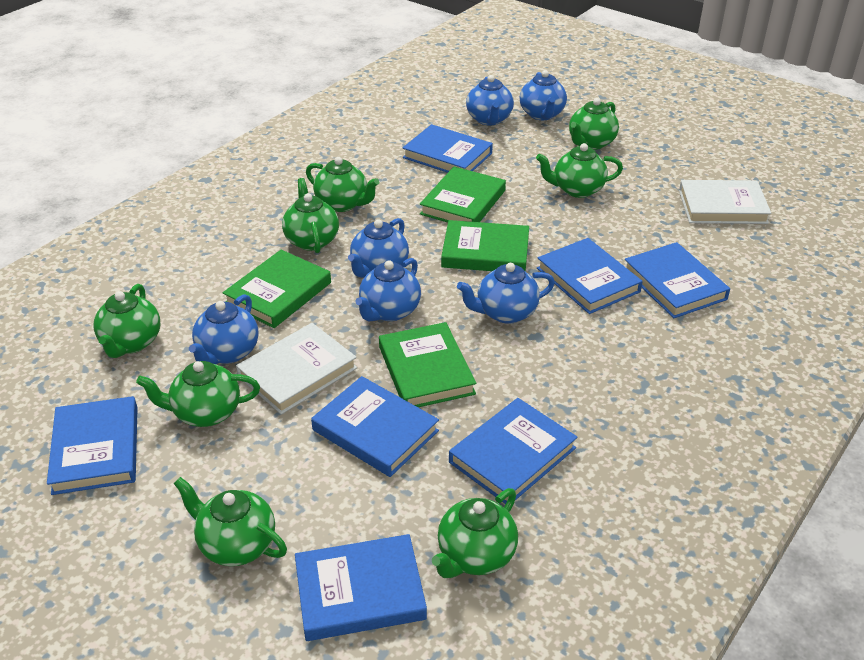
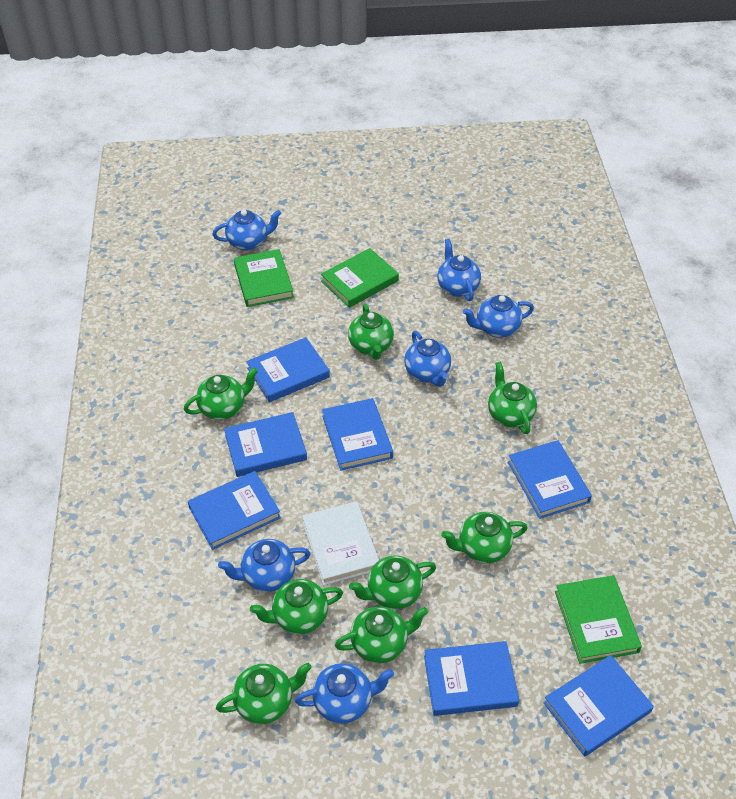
green book: [222,250,331,328] [379,322,476,407] [420,167,506,222] [441,220,529,272] = 4 -> [234,249,294,307] [321,248,399,308] [555,575,642,664] = 3
white book: [236,323,357,415] [679,180,772,224] = 2 -> [302,501,379,585] = 1

